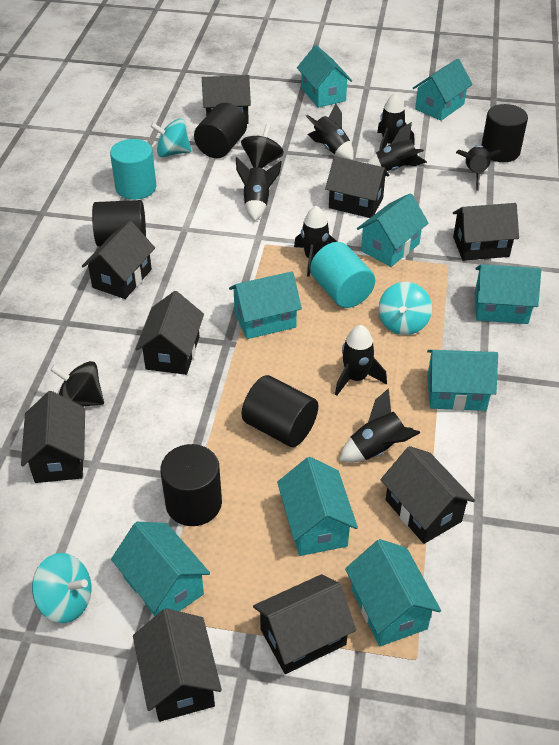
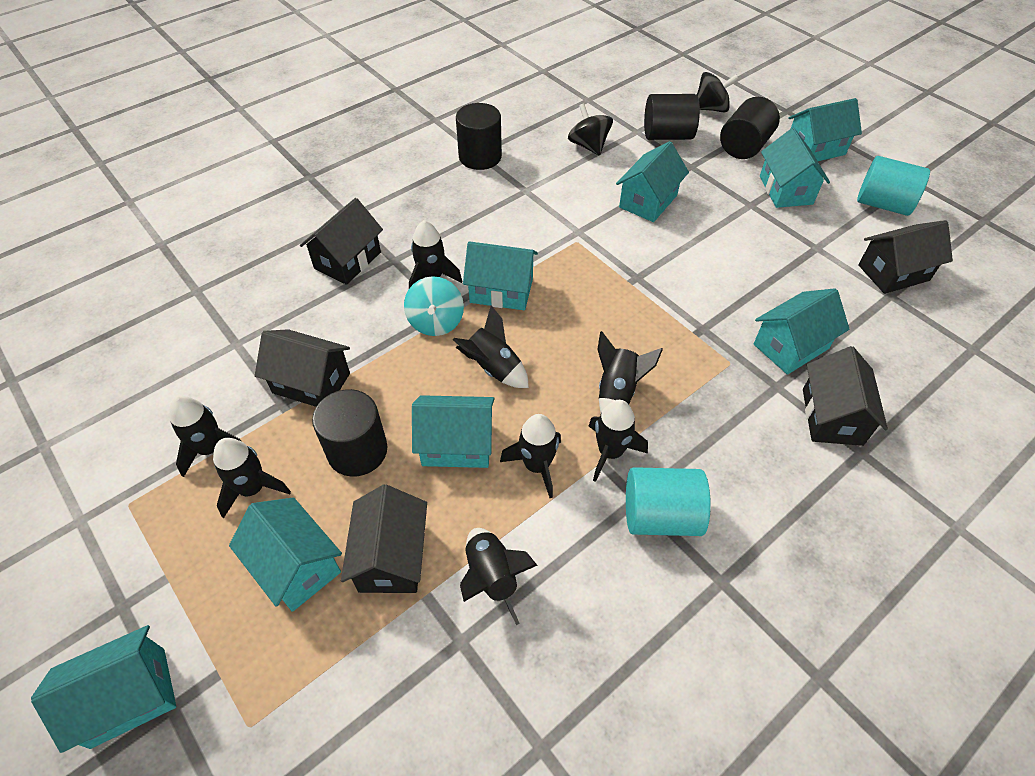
black cylinder: [92,200,146,247] [160,444,222,526] [194,103,247,158] [242,375,318,447] [481,104,528,162] = 5 -> [312,389,387,476] [456,103,502,170] [644,94,700,140] [720,97,780,159] = 4
black house: [21,391,85,483] [82,221,155,299] [133,608,222,722] [136,291,204,375] [202,75,251,124] [253,574,356,674] [325,156,389,218] [381,446,475,544] [453,203,519,261] = 9 -> [255,329,350,407] [300,198,383,285] [341,484,427,593] [803,346,888,446] [858,220,953,294] = 5
turquoise house: [111,522,210,616] [229,271,302,339] [277,457,358,556] [297,45,352,108] [345,539,441,646] [357,193,429,267] [413,59,473,121] [427,350,498,411] [475,264,541,324] = 9 -> [31,625,176,753] [229,498,342,612] [412,395,495,468] [463,241,538,310] [616,141,689,222] [754,288,849,375] [760,128,830,208] [788,98,862,161] = 8
turquoise spinning top: [32,553,91,623] [150,119,192,157] [379,282,432,335] = 3 -> [404,276,464,336] = 1

